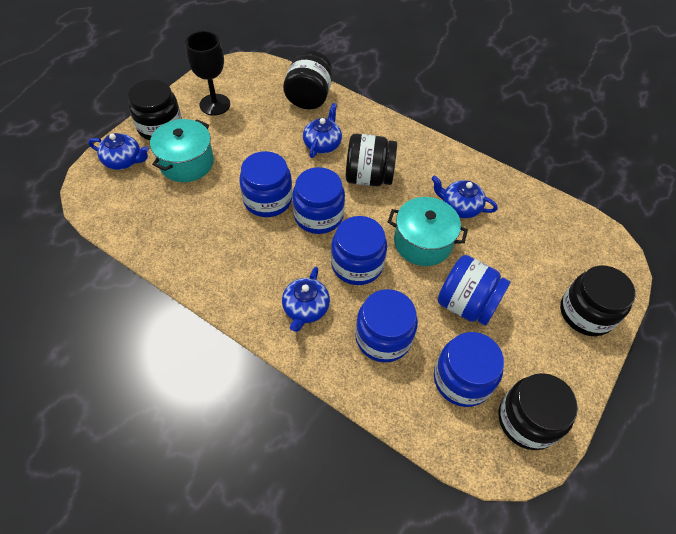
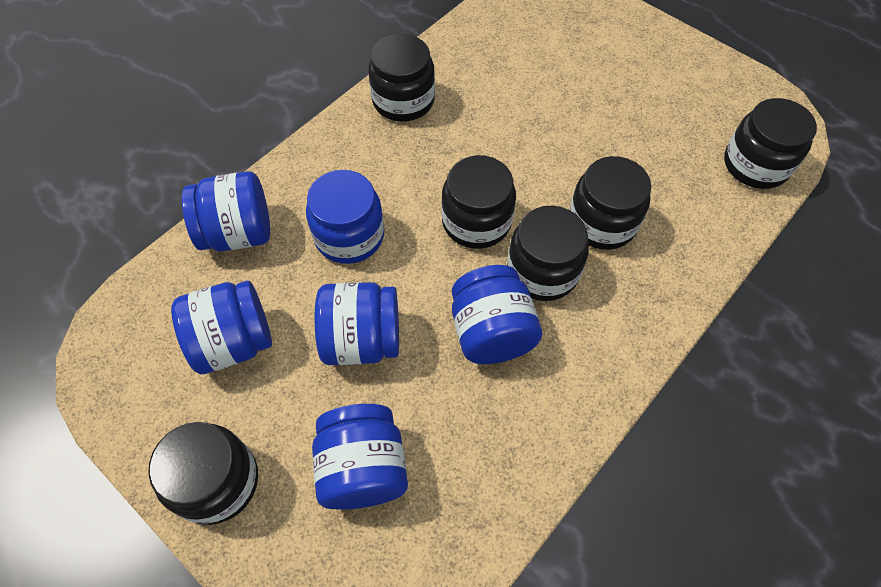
black goblet: [185,31,230,115] = 1 -> none = 0
black jar: [128,79,182,140] [283,50,332,109] [346,134,397,186] [499,373,578,450] [560,266,636,336] = 5 -> [148,422,258,525] [368,34,435,122] [442,155,516,249] [507,206,589,301] [569,156,651,250] [724,98,817,189] = 6
blue teapot: [88,133,149,170] [282,267,330,332] [303,103,342,158] [431,175,498,218] = 4 -> none = 0
turquoise pot: [150,119,214,182] [388,197,468,266] = 2 -> none = 0

